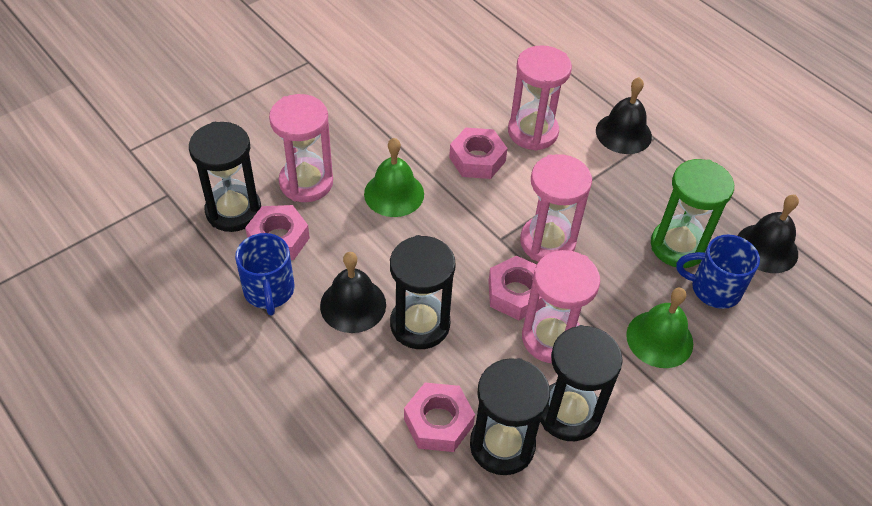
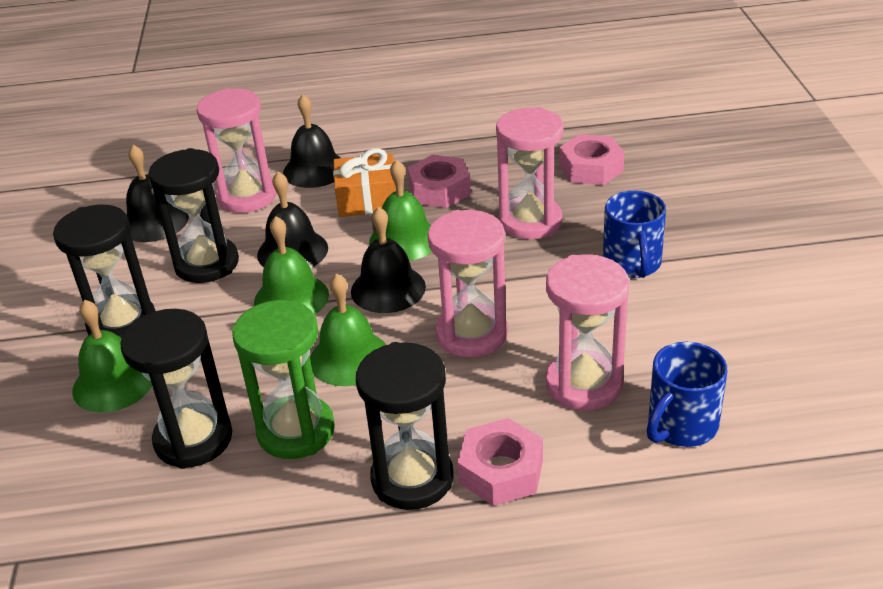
black bell: [320,252,386,333] [596,77,652,154] [738,195,799,273] = 3 -> [126,145,189,242] [257,171,328,268] [283,94,341,188] [351,206,426,313] = 4
green bell: [364,138,424,217] [626,288,693,368] = 2 -> [72,300,152,413] [254,216,329,315] [310,273,386,386] [369,159,432,261] = 4
orange gift: none = 0 -> [333,148,396,217] = 1
pink nut: [245,205,310,260] [404,383,475,452] [449,128,508,179] [488,256,546,320] = 4 -> [408,155,471,208] [457,418,543,506] [559,134,624,185] = 3

